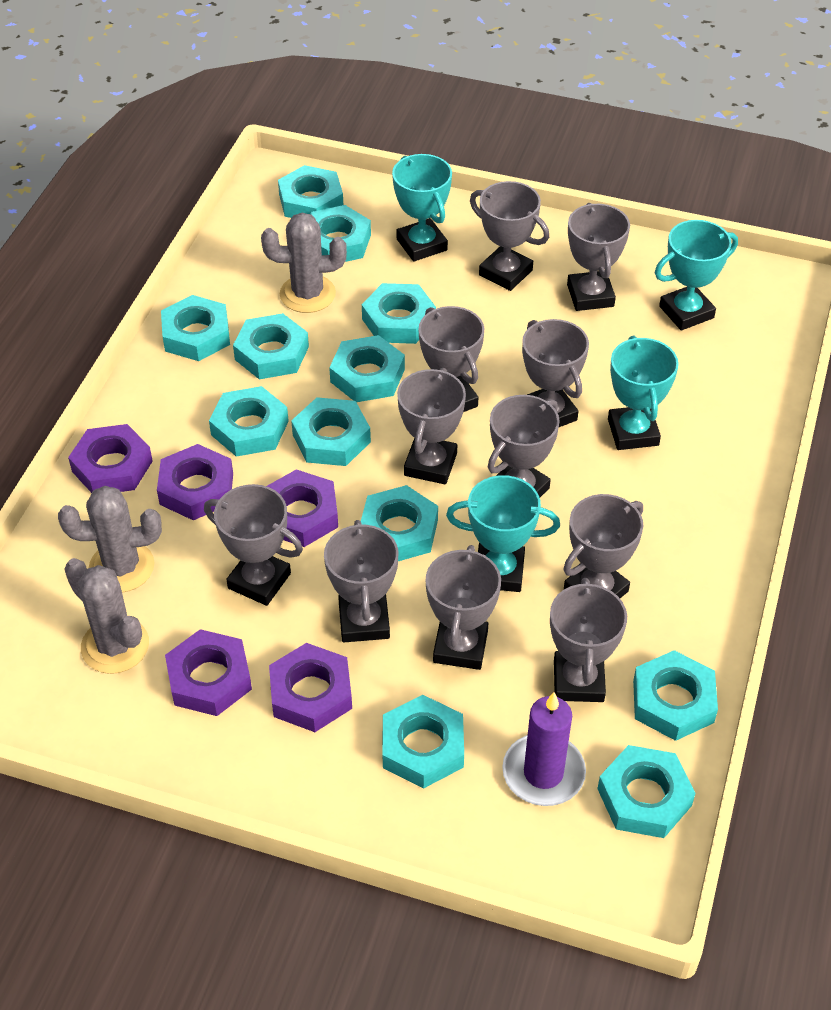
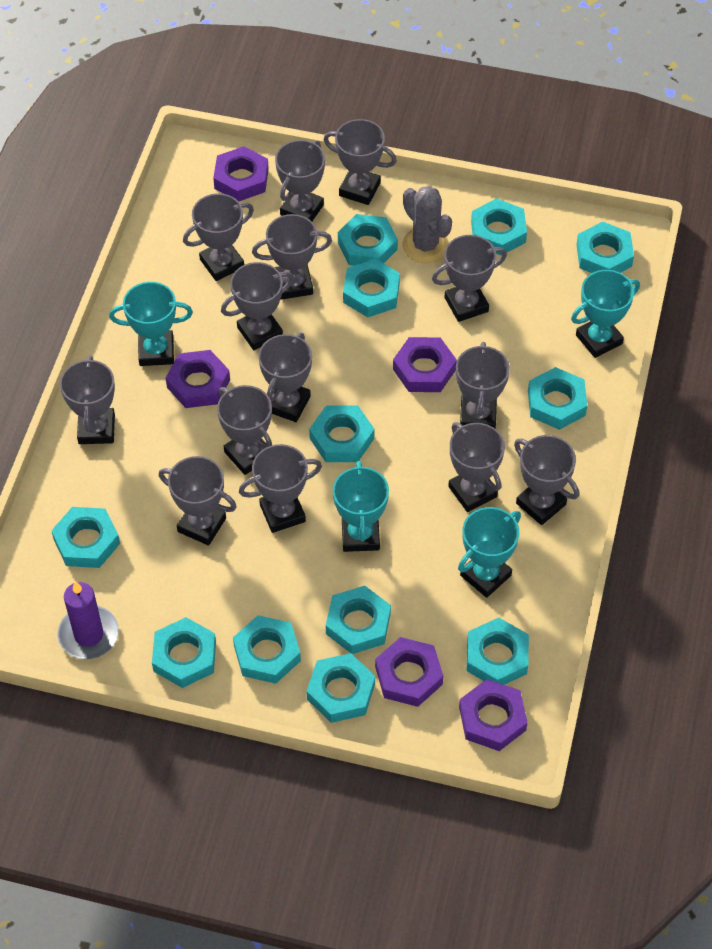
grey cactus: [58,486,162,593] [64,558,149,674] [261,213,347,313] = 3 -> [402,186,452,263] = 1
grey trophy: [204,484,303,606] [324,520,398,642] [397,368,466,484] [419,306,484,412] [426,545,501,670] [470,181,549,291] [488,395,559,498] [522,319,589,427] [550,578,627,702] [563,494,643,598] [567,203,630,311] = 11 -> [60,355,115,444] [159,456,237,546] [183,194,254,281] [217,385,272,475] [221,262,294,350] [239,444,322,533] [252,214,332,300] [258,333,312,422] [275,140,325,221] [324,119,397,205] [432,235,507,322] [448,422,505,512] [456,342,510,429] [514,435,579,525] = 14

